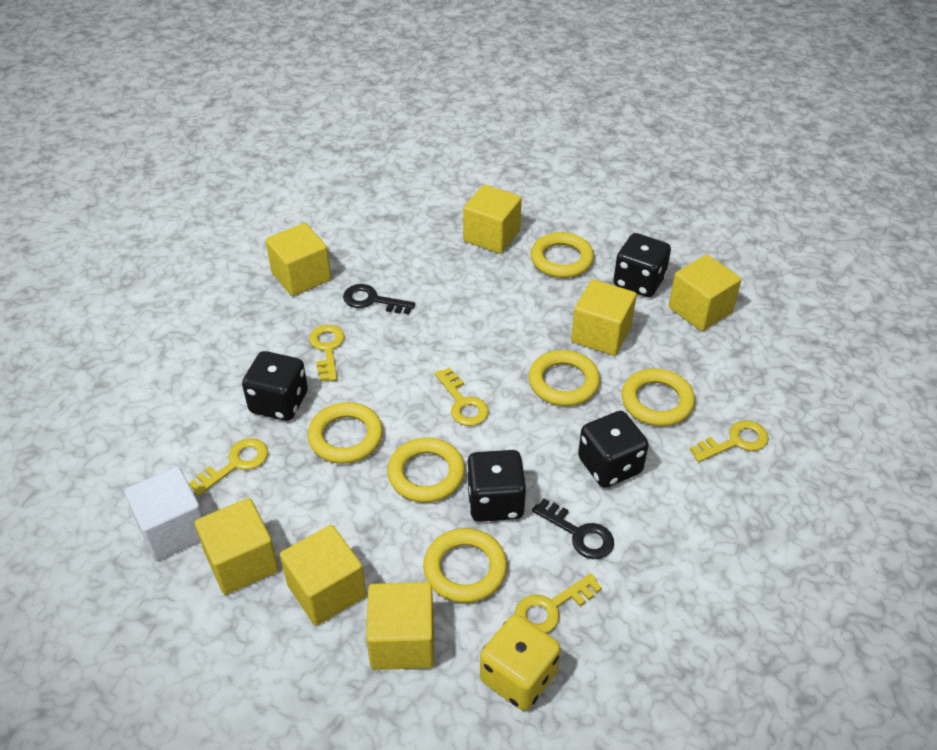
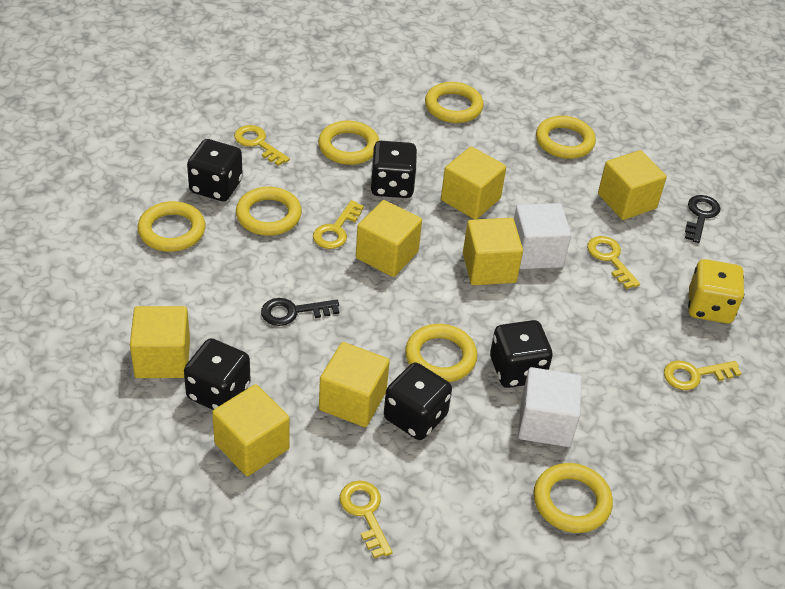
black dice: [242,351,308,421] [467,450,526,522] [578,411,649,488] [613,233,671,297] = 4 -> [184,338,251,410] [187,139,243,201] [371,141,417,198] [384,362,452,440] [490,320,553,388] = 5
white cube: [124,466,203,561] = 1 -> [514,203,571,269] [518,367,582,447] = 2
yellow ring: [308,402,383,464] [387,438,465,503] [423,528,507,603] [528,350,600,406] [530,232,594,278] [622,368,695,426] = 6 -> [138,201,205,252] [236,187,302,236] [318,121,379,165] [405,324,477,382] [425,82,484,123] [534,463,613,533] [536,116,596,159] = 7

